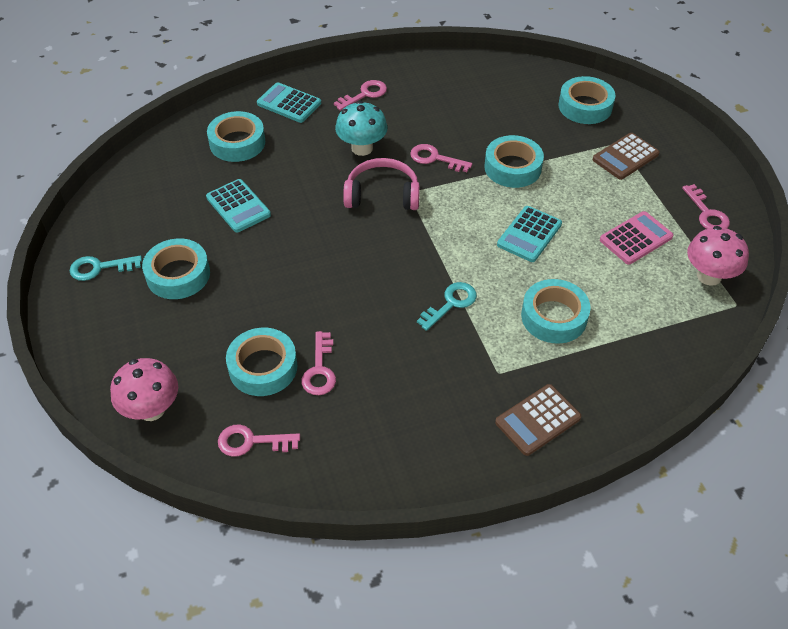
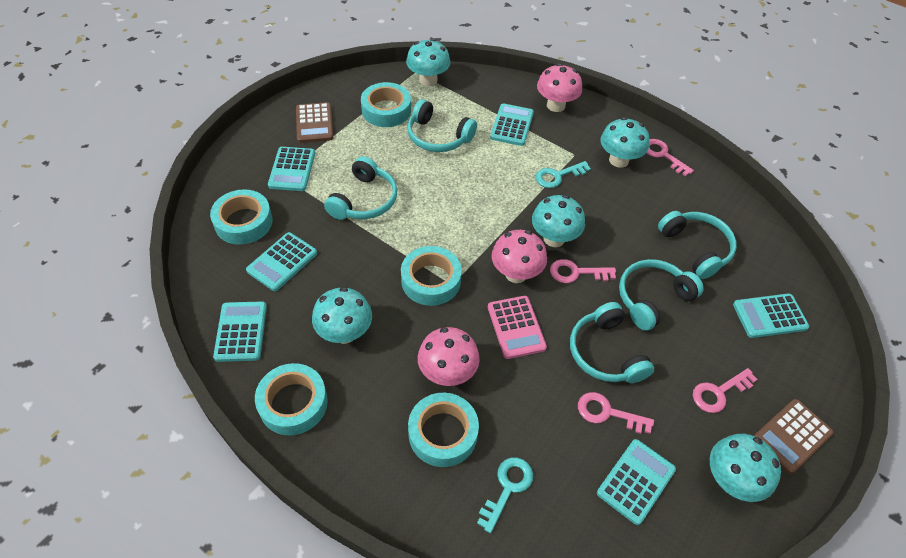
pink headphones: [343,158,420,210] = 1 -> none = 0
pink key: [218,424,300,457] [301,331,336,395] [334,80,387,111] [410,144,472,172] [682,184,730,229] = 5 -> [550,259,616,283] [578,392,654,434] [646,139,694,176] [693,368,758,413] = 4
pink mushroom: [110,358,178,421] [687,226,749,286] = 2 -> [418,327,480,386] [492,230,547,283] [537,63,582,112] = 3
turquoise calculator: [206,179,271,233] [257,82,321,123] [497,206,562,262] = 3 -> [213,301,267,362] [246,232,317,291] [268,147,315,191] [490,104,534,146] [597,439,676,525] [733,293,809,338] = 6
turquoise headphones: none = 0 -> [324,156,397,220] [407,99,477,152] [570,302,654,383] [619,259,704,331] [658,211,737,279] = 5
turquoise mushroom: [335,101,388,156] = 1 -> [312,287,372,344] [406,39,450,86] [532,195,585,247] [600,117,650,168] [710,434,781,502] = 5
turquoise tape: [142,238,210,299] [207,111,265,162] [226,328,298,396] [484,135,544,188] [521,279,591,344] [558,76,615,124] = 6 -> [210,189,273,245] [255,363,328,435] [361,82,411,127] [401,246,462,306] [408,393,479,467] = 5

